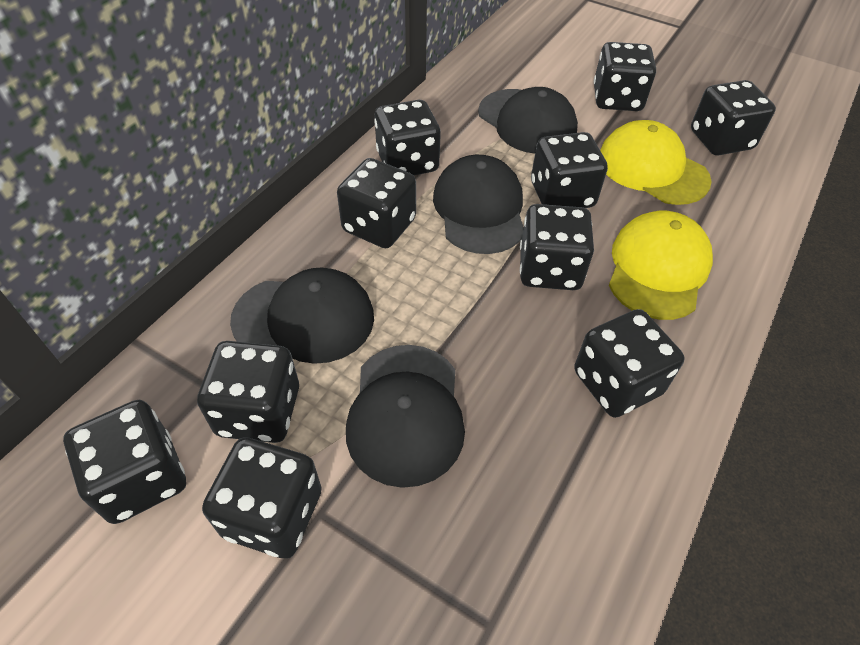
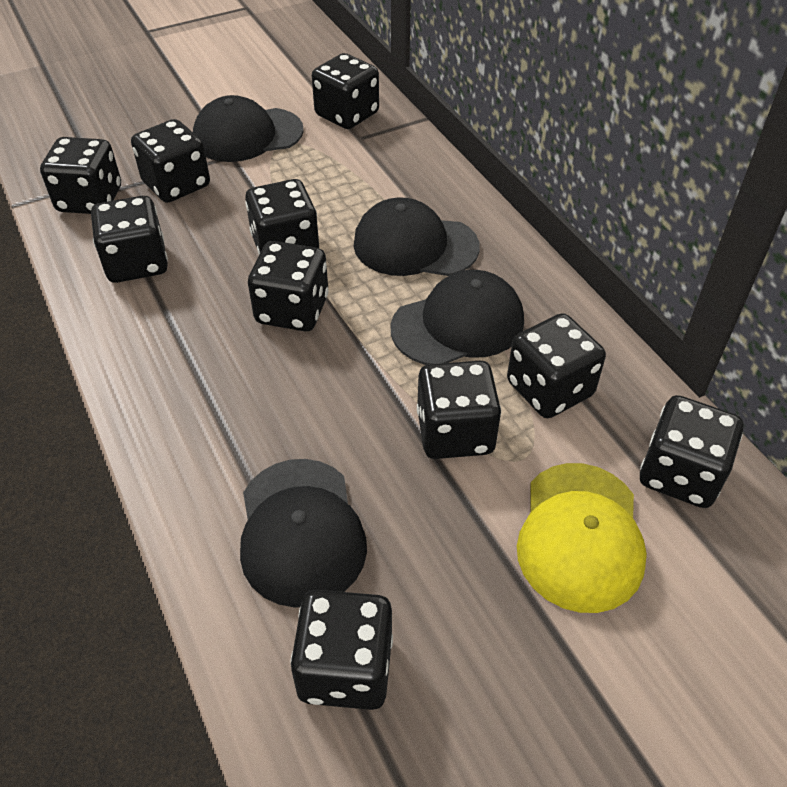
yellow cap: [600,120,712,205] [609,211,713,320] = 2 -> [517,463,647,613] = 1

